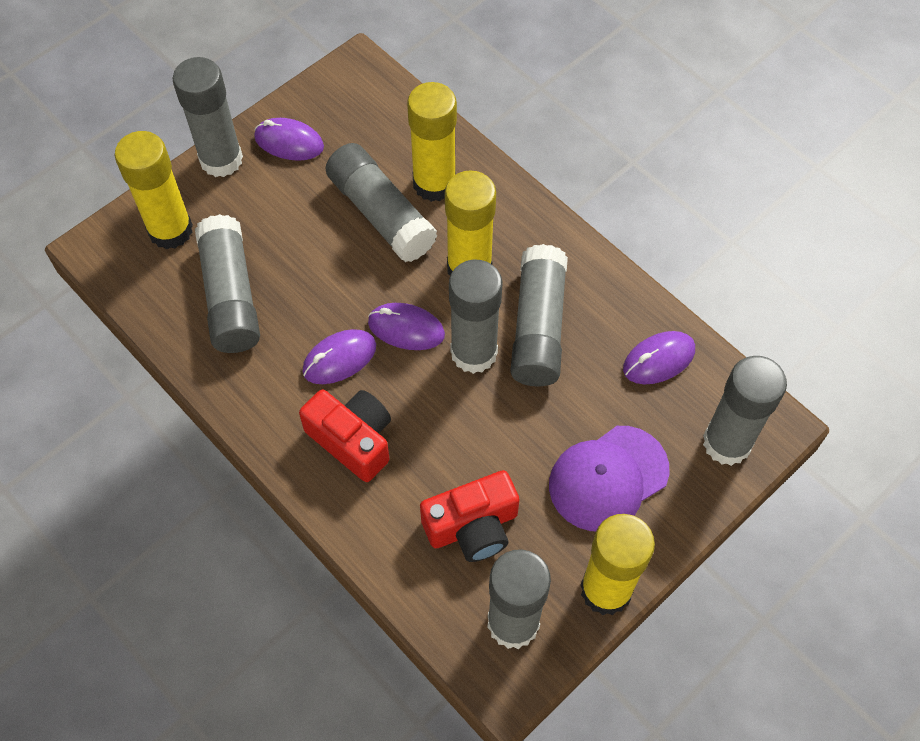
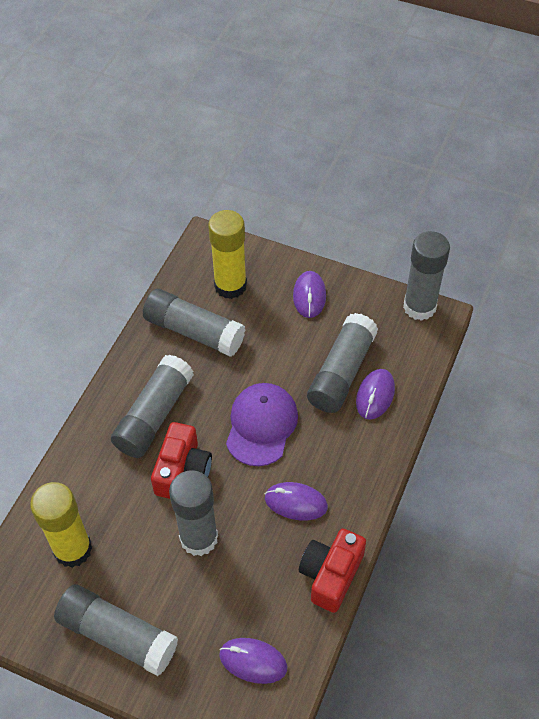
grey glue stick: [173,57,243,177] [195,214,260,353] [325,143,438,262] [449,260,502,374] [487,549,551,649] [510,244,568,386] [703,356,787,466] = 7 -> [54,584,178,676] [111,354,194,458] [143,289,245,357] [169,470,218,556] [307,313,378,413] [403,231,450,321] = 6
yellow glue stick: [115,131,193,249] [407,82,457,202] [445,170,496,275] [580,514,655,615] = 4 -> [30,482,92,568] [208,210,247,299] = 2

